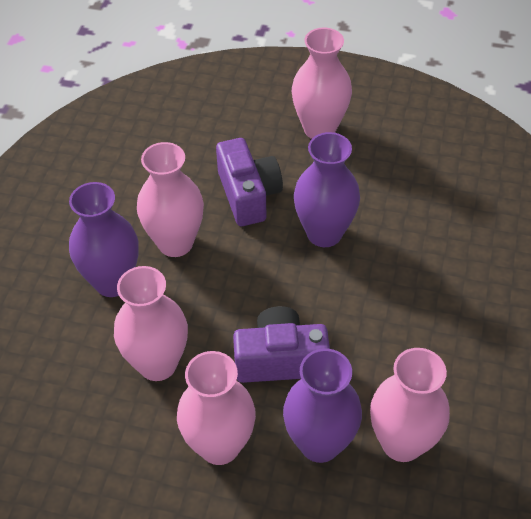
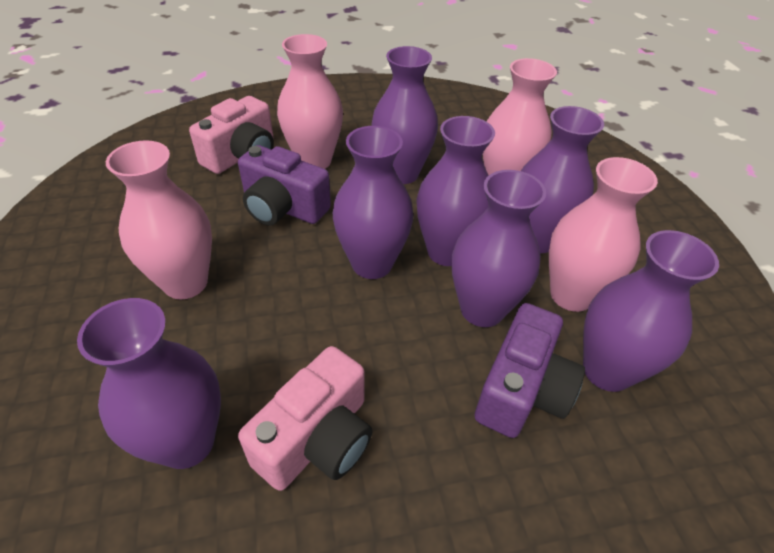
pink camera: none = 0 -> [189,96,274,174] [238,346,373,491] = 2
pink vase: [114,266,188,381] [137,142,204,257] [177,351,256,465] [292,28,352,139] [370,348,450,462] = 5 -> [106,140,212,299] [277,34,343,169] [483,58,557,175] [549,157,658,312] = 4
purple vase: [69,182,139,297] [283,348,362,463] [294,132,360,247] = 3 -> [77,298,221,469] [333,126,413,279] [371,46,438,184] [416,116,495,266] [452,170,546,327] [521,106,604,253] [583,230,719,392] = 7

